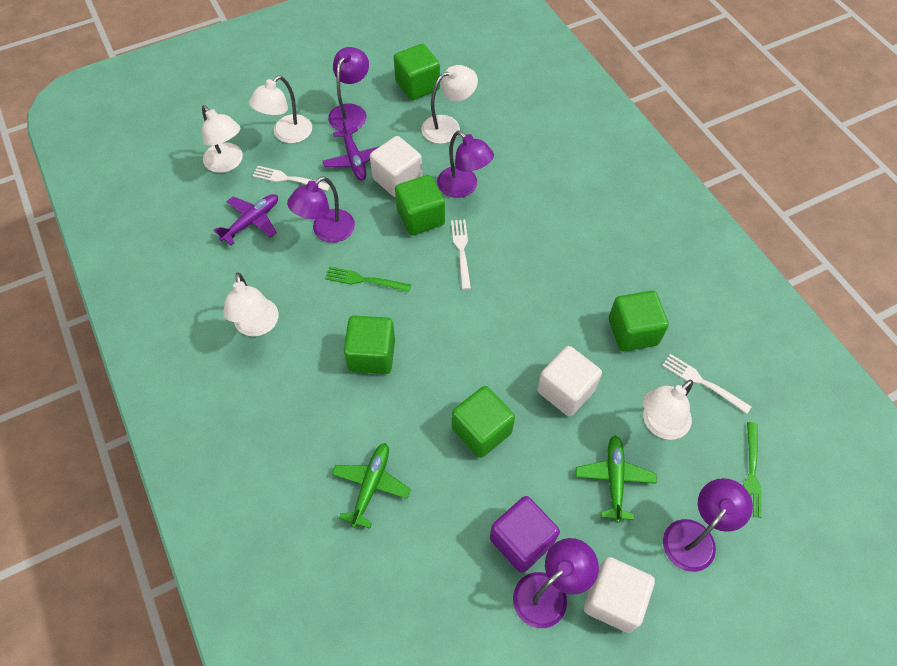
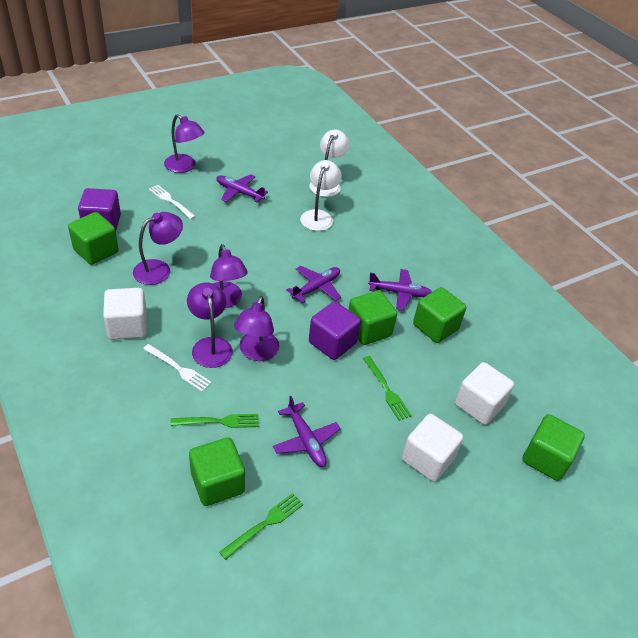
green fork: [325,267,411,292] [743,422,761,518] = 2 -> [171,414,259,428] [219,493,304,560] [363,356,412,421] = 3
green plane: [332,443,411,529] [576,435,657,523] = 2 -> none = 0
purple cube: [490,496,560,573] = 1 -> [78,188,121,230] [309,301,361,360] = 2
purple plane: [214,194,278,245] [323,118,380,181] = 2 -> [216,174,268,203] [273,396,341,467] [286,266,341,303] [368,269,432,310] = 4
white fork: [253,166,330,191] [451,220,471,290] [662,354,752,414] = 3 -> [143,344,212,392] [149,185,196,219] = 2
white lamp: [202,105,243,173] [223,273,279,337] [249,76,312,143] [421,65,478,144] [643,380,693,440] = 5 -> [300,160,342,231] [310,130,350,197] = 2

